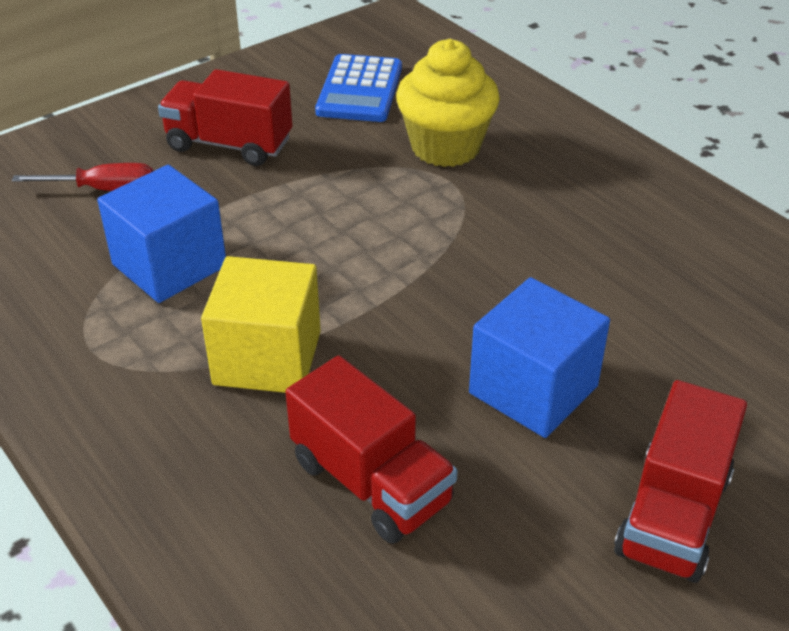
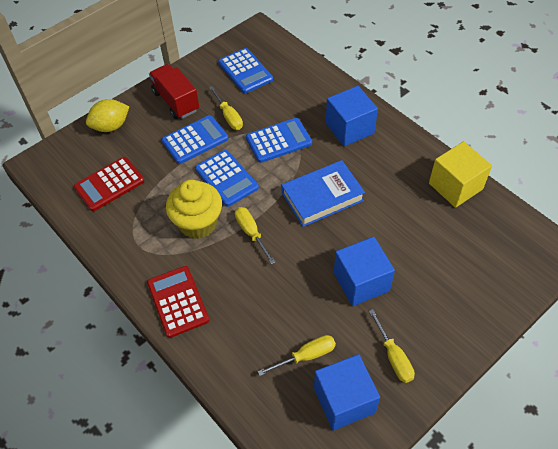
blue book: none = 0 -> [282,160,365,227] = 1
blue calculator: [315,54,402,122] = 1 -> [162,115,228,164] [195,150,259,207] [218,48,273,93] [246,118,312,163] = 4
blue cube: [97,165,226,303] [469,277,610,438] = 2 -> [314,354,380,430] [326,86,378,146] [334,237,395,306] = 3
red calculator: none = 0 -> [74,157,144,211] [147,266,209,338] = 2
red screwdriver: [12,163,153,191] = 1 -> none = 0
red truck: [158,69,293,166] [286,356,458,544] [614,380,747,583] = 3 -> [149,64,199,119] = 1
yellow lemon: none = 0 -> [86,99,130,132] = 1
yellow screwdriver: none = 0 -> [209,86,243,130] [235,207,275,264] [258,335,336,376] [369,309,415,383] = 4

